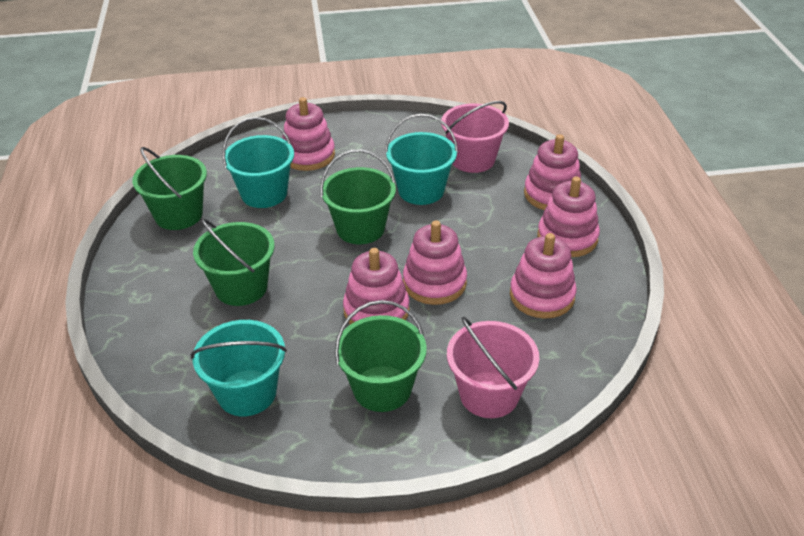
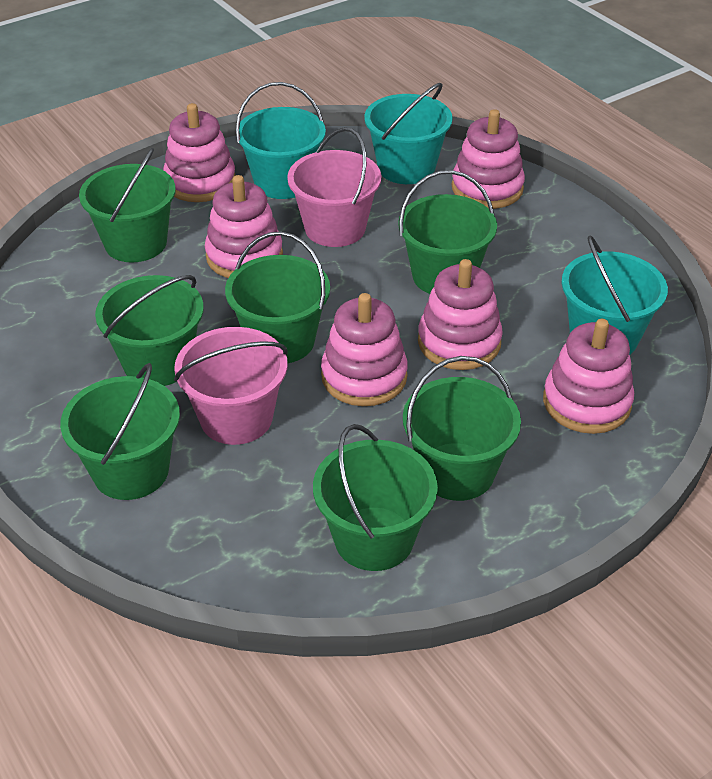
green bucket: [132,147,207,230] [193,218,275,306] [320,149,396,244] [335,300,427,412] = 4 -> [60,363,180,500] [79,148,176,262] [95,275,204,386] [225,232,330,363] [313,424,438,571] [398,170,497,294] [403,356,521,501] = 7

